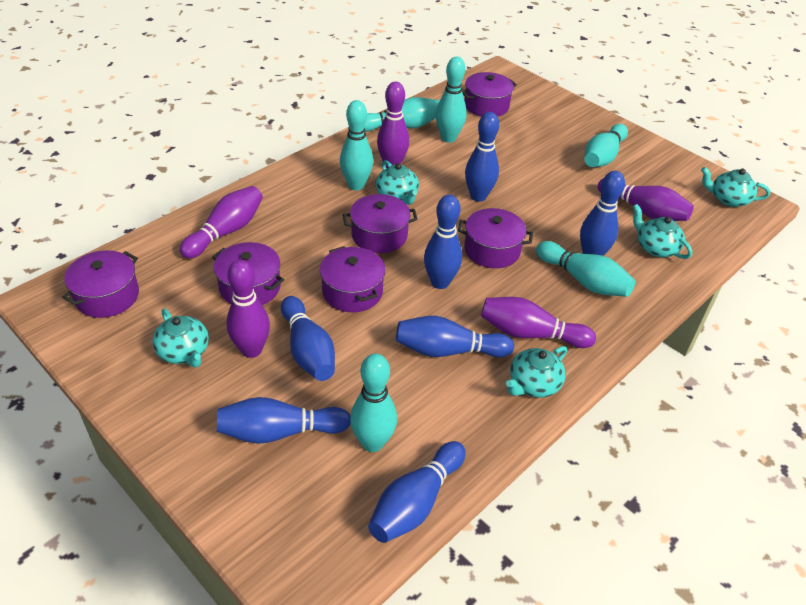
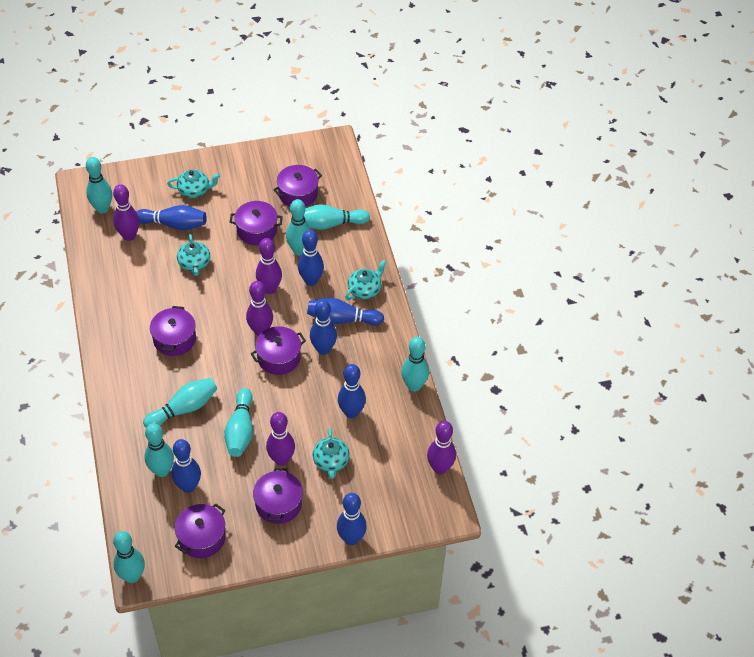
turquoise bowling pin: [340,100,373,191] [350,353,397,452] [364,97,439,132] [436,57,467,143] [536,241,635,297] [584,124,628,167] = 6 -> [86,157,112,214] [113,531,145,583] [143,378,217,428] [144,423,174,477] [224,388,253,457] [286,199,311,255] [304,204,370,230] [401,337,429,392] = 8
turquoise teapot: [152,308,209,367] [376,160,419,205] [506,346,567,398] [633,204,692,259] [701,167,770,207] = 5 -> [167,170,220,198] [177,234,210,276] [312,428,350,479] [345,260,386,300] = 4

